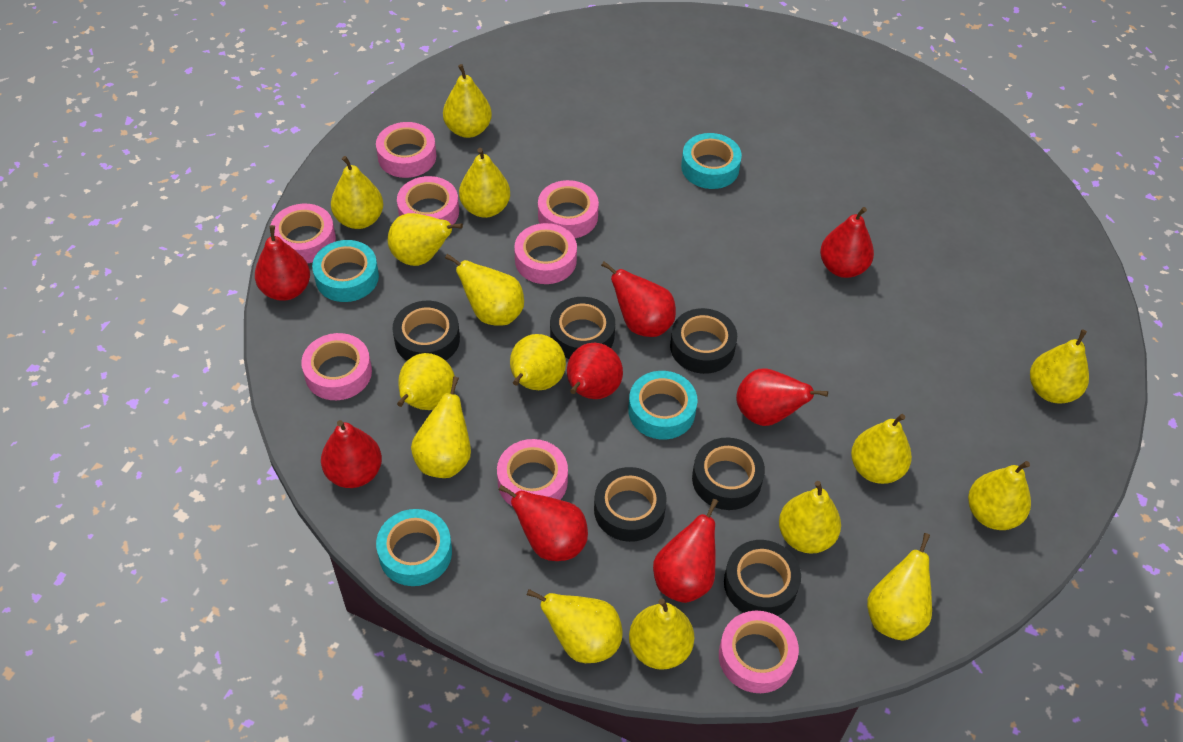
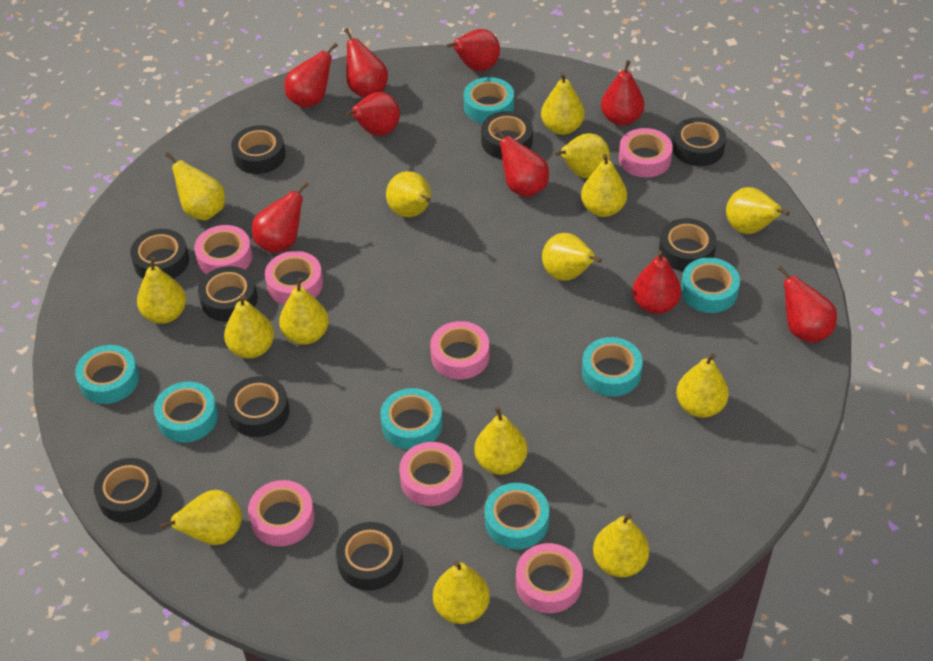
black tape: [392,301,460,361] [550,297,615,359] [594,467,667,542] [670,308,737,374] [692,437,765,510] [724,540,801,616] = 6 -> [94,458,162,523] [130,229,189,279] [198,266,258,322] [226,376,290,437] [231,125,285,174] [336,522,403,591] [481,111,533,159] [659,218,717,272] [672,117,726,166] = 9
pink tape: [270,204,336,263] [301,333,372,400] [376,122,436,178] [397,176,459,225] [497,439,568,507] [514,223,577,284] [538,180,599,238] [719,611,799,693] = 8 -> [194,225,252,274] [248,480,315,547] [265,251,323,305] [399,442,463,506] [430,321,490,380] [516,543,583,613] [619,128,673,178] = 7
red pear: [255,225,310,301] [321,420,382,488] [498,485,588,561] [567,343,623,399] [601,261,676,337] [653,499,718,603] [736,368,828,426] [820,207,874,278] = 8 -> [252,182,309,253] [285,43,338,108] [344,28,388,98] [345,92,400,136] [447,29,500,71] [494,127,549,197] [601,60,644,126] [632,251,682,314] [778,266,837,343] = 9
turquoise tape: [312,240,379,302] [376,509,452,586] [628,371,697,440] [681,133,742,189] = 4 -> [75,345,139,404] [154,381,218,443] [380,388,442,450] [463,77,514,123] [484,483,549,549] [582,337,643,397] [681,257,740,313] = 7

